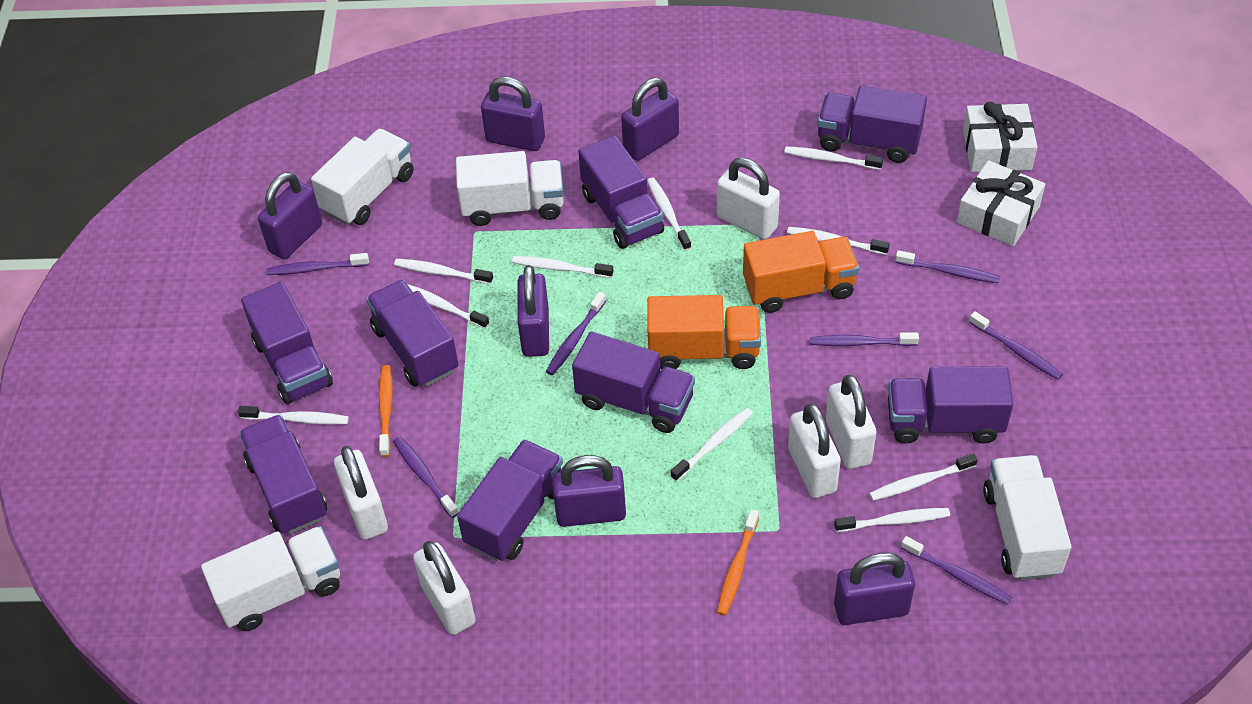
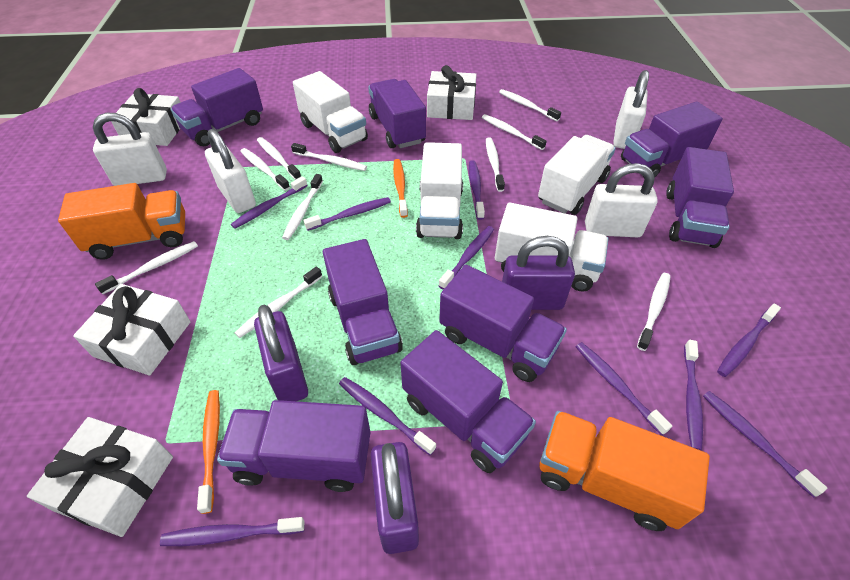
purple padlock: [258,172,322,259] [481,77,545,151] [518,265,549,357] [552,455,626,527] [621,78,679,161] [834,552,915,625] = 6 -> [254,305,308,401] [371,442,419,554] [502,236,575,310] = 3
purple toothbrush: [266,253,369,275] [393,436,459,518] [546,292,606,375] [810,332,919,346] [895,250,1000,283] [901,536,1012,605] [969,311,1063,380] = 7 -> [160,517,305,546] [231,176,308,229] [303,197,391,231] [339,377,436,455] [439,226,494,290] [469,160,485,220] [576,342,672,435] [684,340,703,451] [703,391,827,497] [717,304,781,377] = 10
white gift: [957,160,1045,246] [963,102,1038,172] = 2 -> [27,417,173,537] [73,284,191,375] [111,88,181,146] [427,65,477,120] = 4
white padlock: [334,446,388,540] [413,541,476,635] [717,158,780,240] [788,403,841,498] [826,374,876,469] = 5 -> [93,113,167,186] [205,129,256,213] [585,163,658,237] [613,70,649,149] = 4

